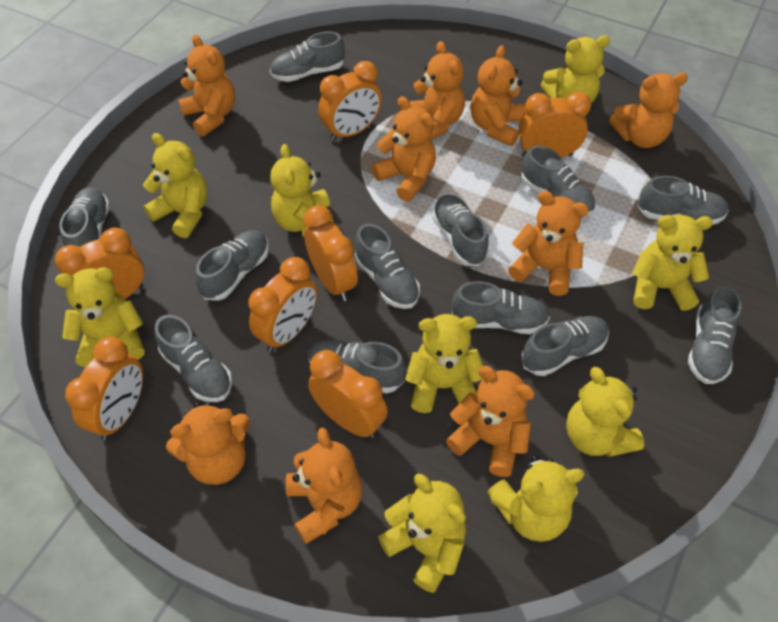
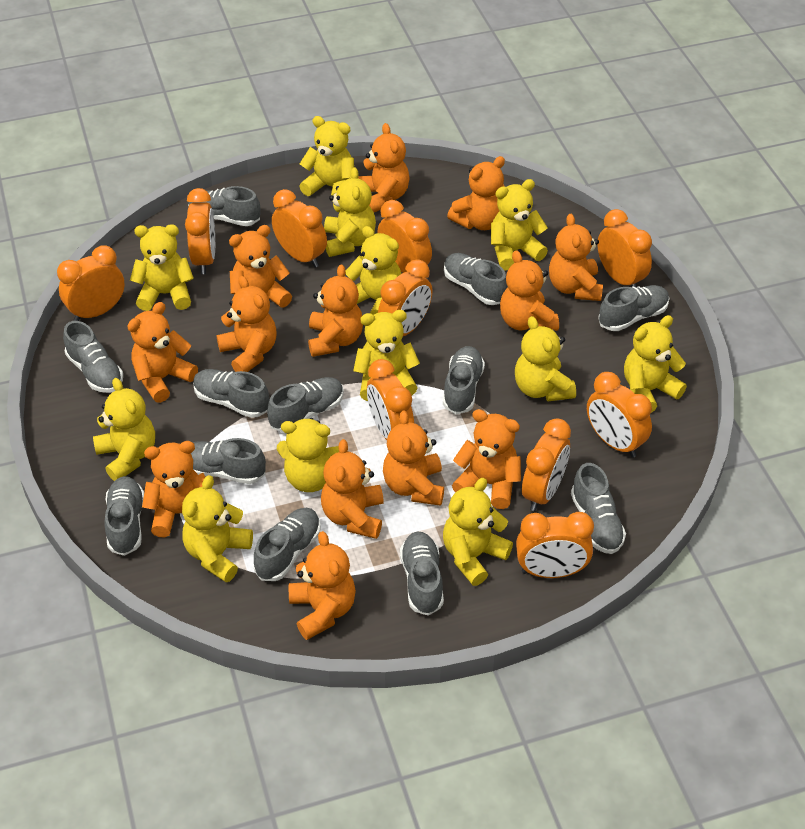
orange clock: [55,228,144,299] [65,337,143,440] [249,257,317,352] [304,205,358,301] [308,350,388,438] [318,61,382,142] [518,92,591,158] = 7 -> [57,245,125,321] [185,188,215,274] [272,189,327,268] [367,359,414,440] [377,200,432,273] [378,259,433,336] [516,512,594,578] [522,418,571,511] [587,372,652,458] [597,209,652,287] = 10
orange teddy bear: [166,402,250,485] [178,35,235,137] [286,428,363,544] [372,96,436,202] [409,41,465,140] [446,366,535,477] [470,45,526,146] [508,191,589,296] [609,72,688,148] = 9 -> [127,302,198,403] [142,441,205,538] [216,276,277,372] [229,225,292,308] [289,531,356,640] [308,264,363,357] [321,439,384,539] [358,123,410,212] [383,410,444,506] [447,156,505,230] [452,409,521,509] [500,250,559,331] [549,214,603,301] = 13
yellow teddy bear: [55,267,145,367] [143,133,208,238] [270,144,334,237] [378,474,466,593] [405,314,483,413] [487,455,585,542] [540,35,610,103] [566,367,644,457] [633,215,713,311] = 9 -> [93,378,155,481] [130,224,194,311] [182,475,253,582] [277,418,339,492] [299,116,354,202] [324,167,376,257] [346,226,401,315] [353,310,420,401] [443,478,513,586] [491,179,548,270] [515,316,576,401] [624,315,687,413] = 12

